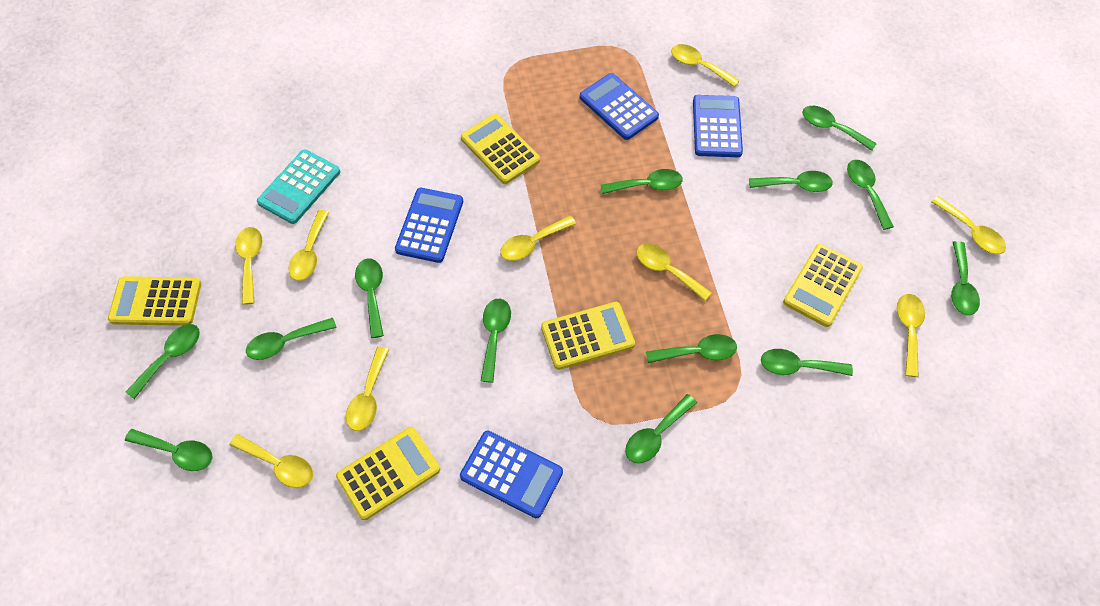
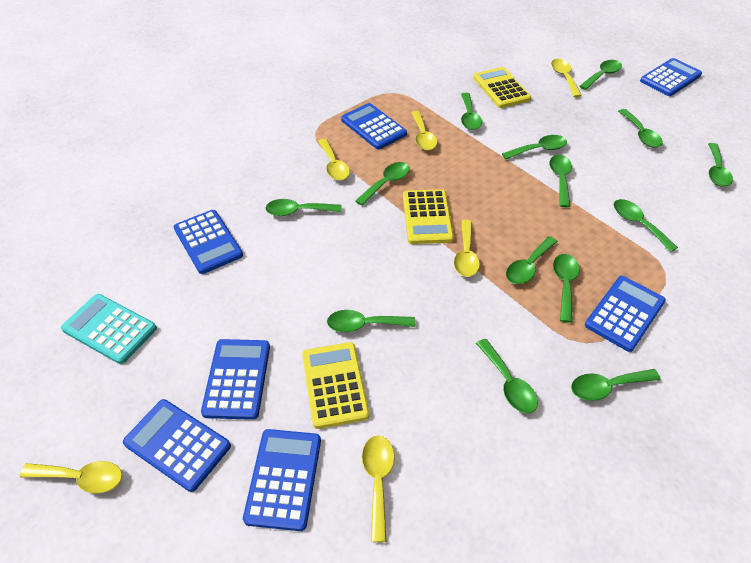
blue calculator: [395,188,463,263] [460,431,563,518] [580,73,659,140] [693,95,743,157] = 4 -> [123,399,231,492] [174,210,243,274] [201,339,270,420] [243,429,321,531] [341,103,407,149] [585,276,666,352] [640,58,702,96] = 7
green spoon: [125,429,213,471] [126,324,200,399] [246,318,337,360] [355,259,384,338] [481,299,511,383] [601,169,683,194] [625,394,697,463] [646,334,737,363] [749,171,833,192] [761,349,853,376] [802,106,877,151] [847,160,894,230] [951,241,980,315] = 13 -> [265,199,342,216] [327,310,415,332] [355,162,410,206] [461,93,482,130] [476,339,538,413] [502,135,567,160] [506,236,558,284] [549,155,572,207] [553,254,579,323] [571,369,660,401] [579,60,622,90] [614,199,678,252] [618,109,663,147] [708,143,733,187] = 14
yellow calculator: [108,276,202,326] [336,427,440,520] [461,114,540,184] [541,302,635,370] [783,244,863,327] = 5 -> [302,342,369,429] [403,189,454,244] [473,67,531,108] = 3
yellow spoon: [230,434,313,488] [235,227,263,305] [288,210,329,281] [346,347,389,431] [500,215,576,261] [636,244,712,301] [671,44,740,87] [897,294,925,377] [931,196,1006,254] = 9 -> [20,461,122,493] [318,139,350,181] [362,436,395,542] [411,111,437,150] [454,220,480,277] [551,59,582,97] = 6

